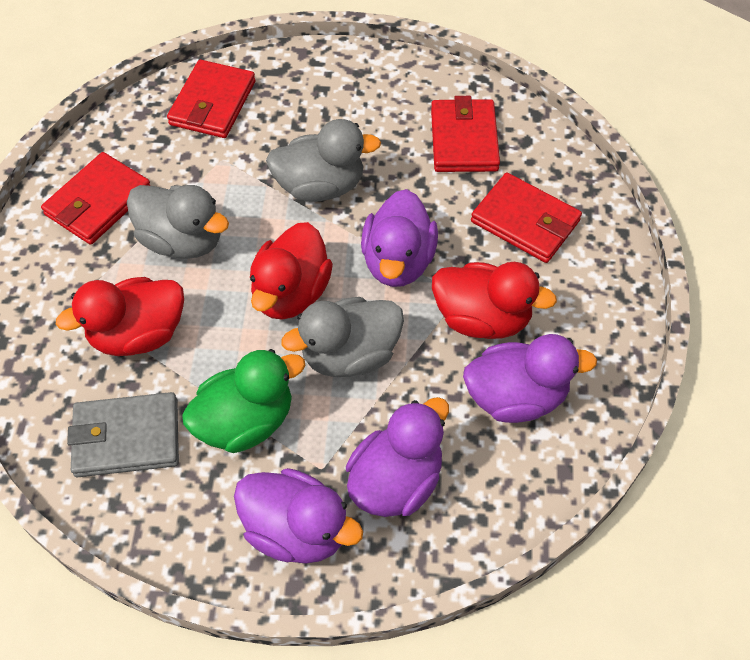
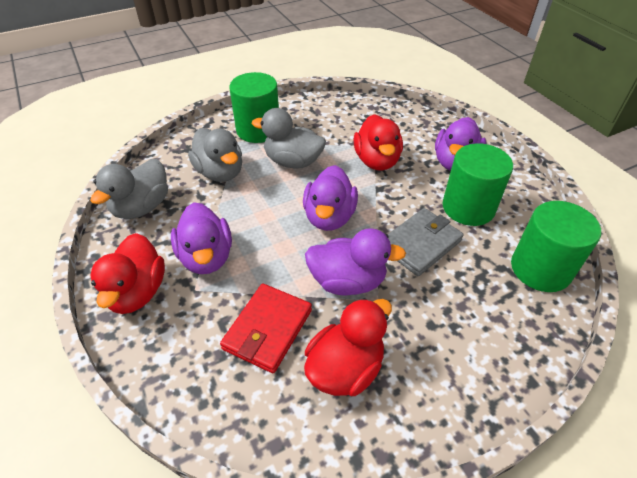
green cylinder: none = 0 -> [229,72,279,143] [442,143,513,226] [511,201,601,292] = 3
green duck: [182,349,305,453] = 1 -> none = 0
red wallet: [41,152,151,245] [167,60,255,138] [431,96,500,172] [471,173,582,263] = 4 -> [220,284,312,373] = 1

